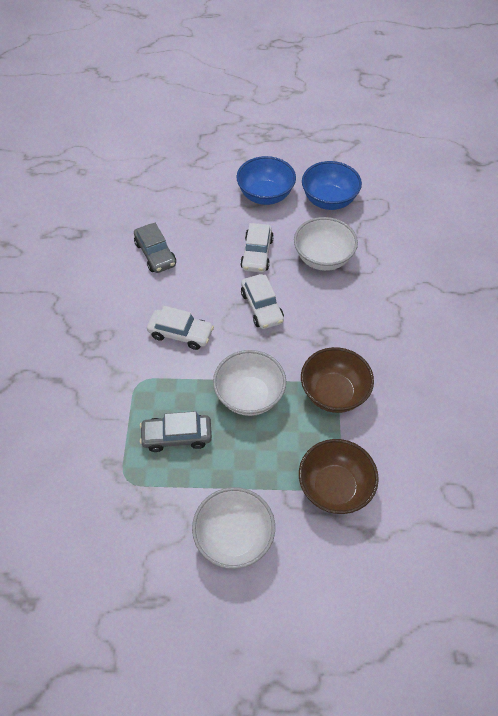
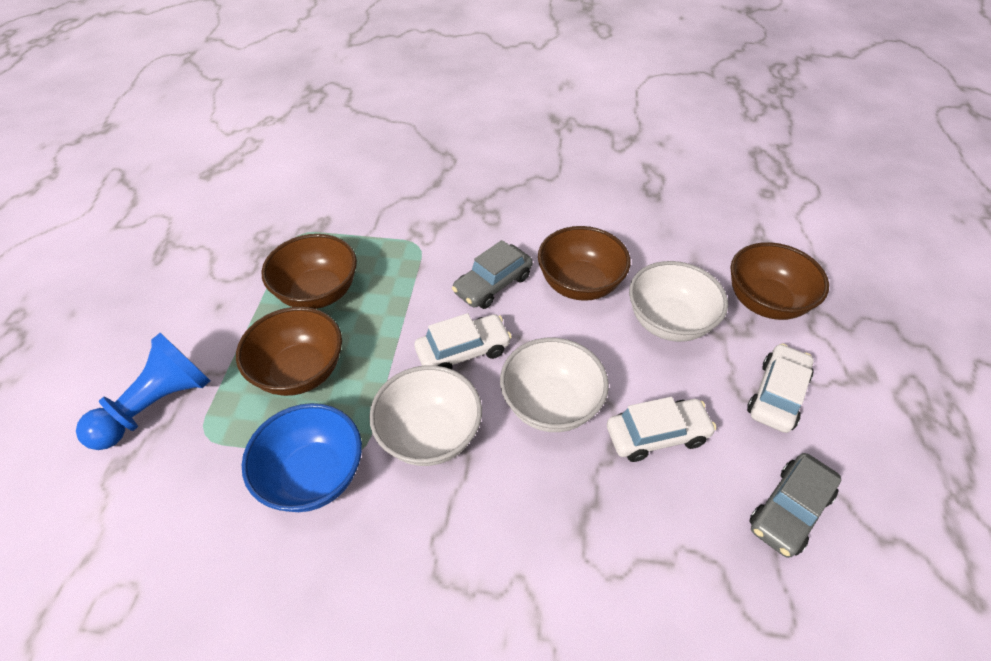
blue bowl: [236,156,296,205] [302,161,362,210] = 2 -> [242,403,362,512] = 1
blue pawn: none = 0 -> [76,333,211,450] = 1
brown bowl: [299,439,379,514] [301,347,374,413] = 2 -> [236,307,342,396] [261,234,357,309] [538,226,631,301] [730,242,829,320] = 4

